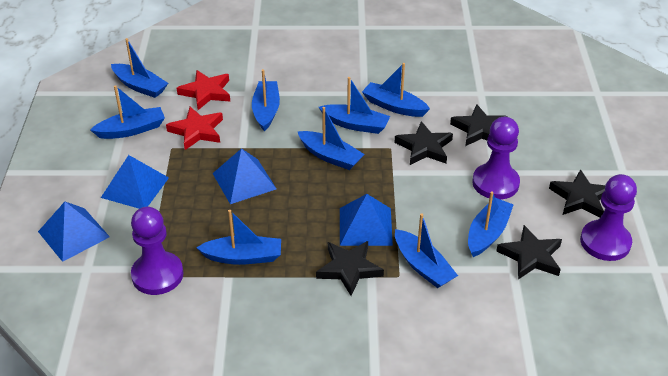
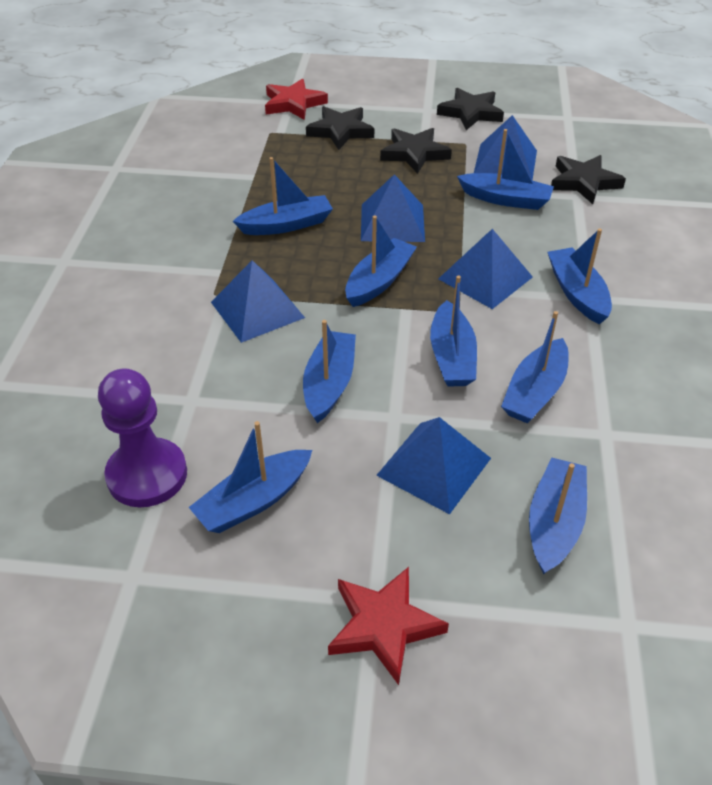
black star: [316,241,384,296] [394,121,453,165] [450,104,508,146] [496,225,562,279] [549,169,605,217] = 5 -> [306,106,374,150] [380,128,452,174] [437,88,504,130] [551,155,626,204] = 4
blue pyramid: [38,202,110,262] [101,155,169,209] [212,148,277,204] [340,194,393,246] = 4 -> [211,260,305,343] [361,174,425,242] [376,417,491,514] [438,229,533,309] [474,115,537,180] = 5
purple pawn: [131,207,184,295] [472,117,520,200] [580,174,637,261] = 3 -> [98,368,187,507] = 1

